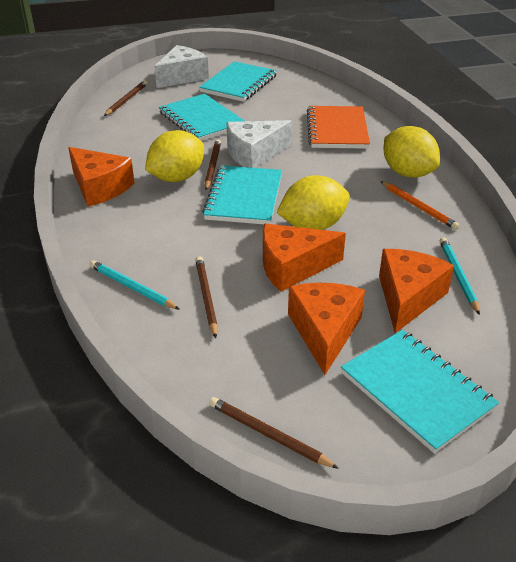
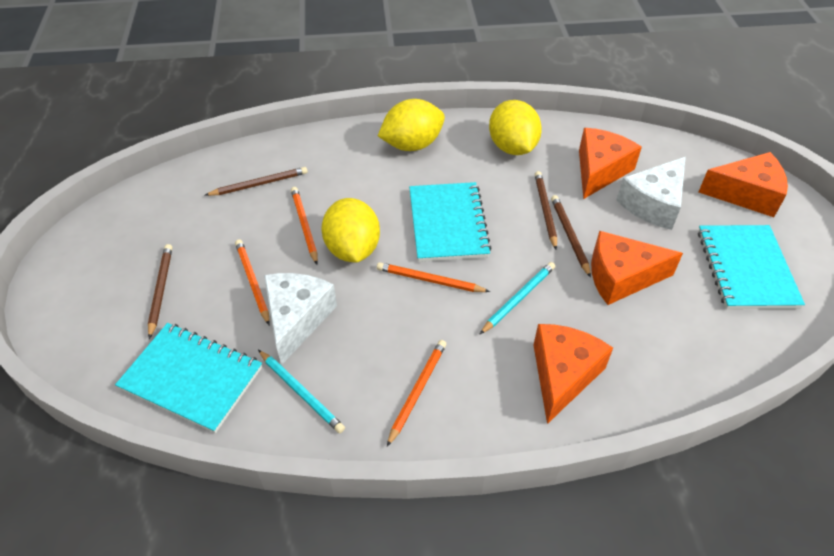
orange notebook: [307,106,370,149] = 1 -> none = 0
orange pencil: [380,181,460,230] = 1 -> [235,239,270,325] [291,187,318,265] [377,262,490,292] [387,340,446,447] = 4
turquoise notebook: [159,94,244,141] [199,61,277,102] [202,165,282,224] [341,330,499,453] = 4 -> [115,323,262,433] [409,182,492,262] [698,225,805,309] = 3

